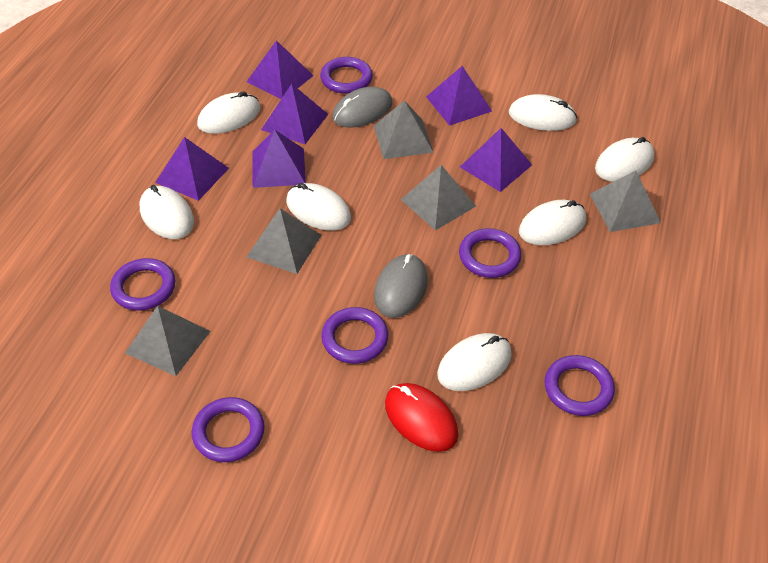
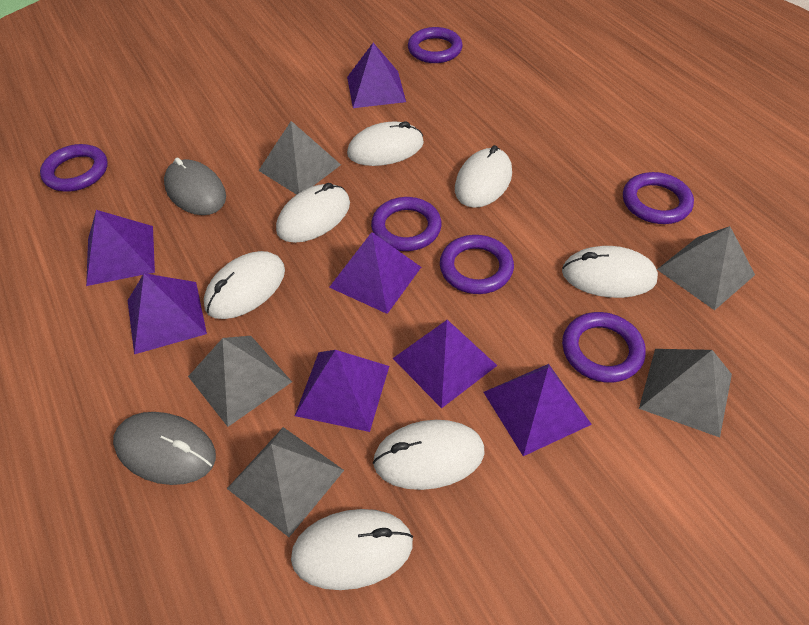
purple pyramid: [155,137,229,201] [247,40,313,99] [252,129,306,188] [261,84,328,144] [426,66,492,126] [460,128,532,192] = 6 -> [86,210,155,286] [127,273,207,354] [295,350,389,432] [329,232,421,314] [347,43,406,108] [393,320,497,408] [483,364,592,456] = 7
red mouse: [385,383,458,452] = 1 -> none = 0

